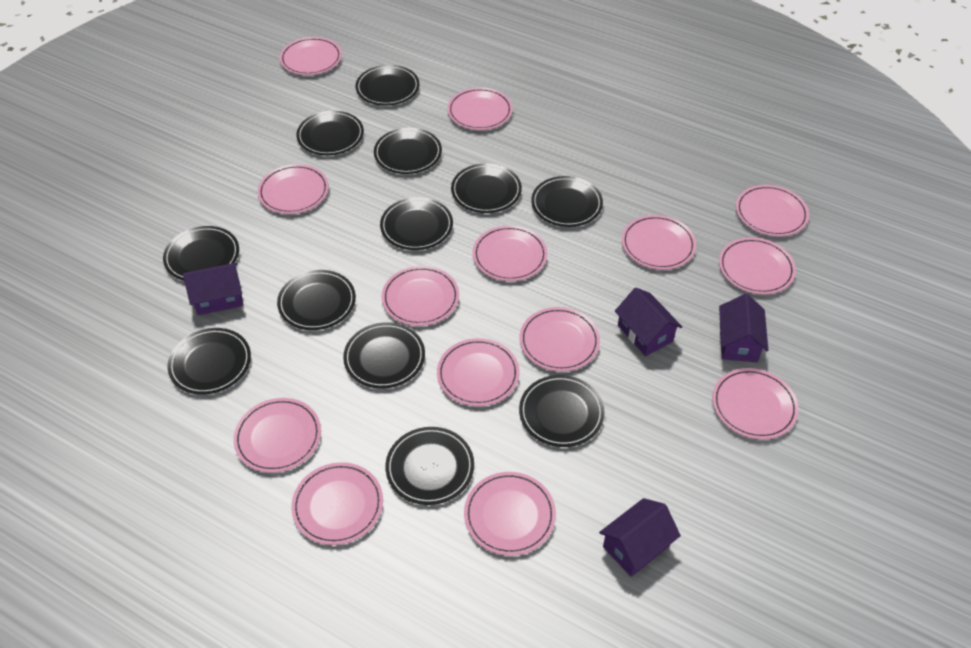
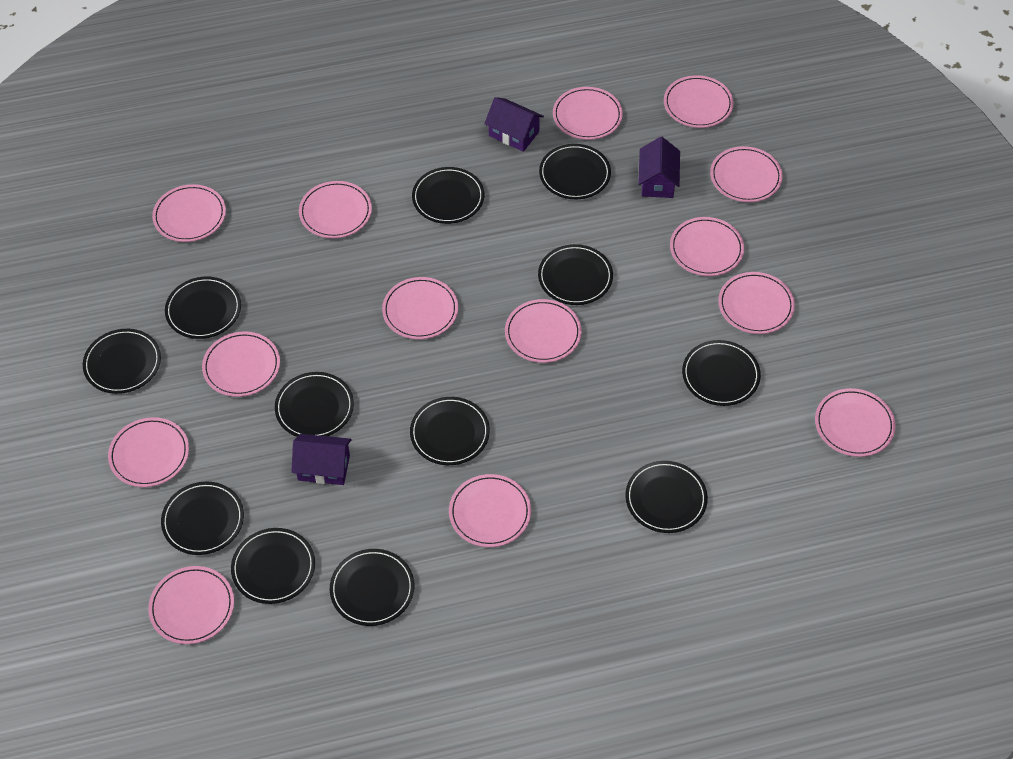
purple house: [183,263,243,315] [599,498,681,577] [615,287,682,356] [719,294,768,362] = 4 -> [291,434,352,485] [484,97,544,152] [638,137,680,198] = 3

